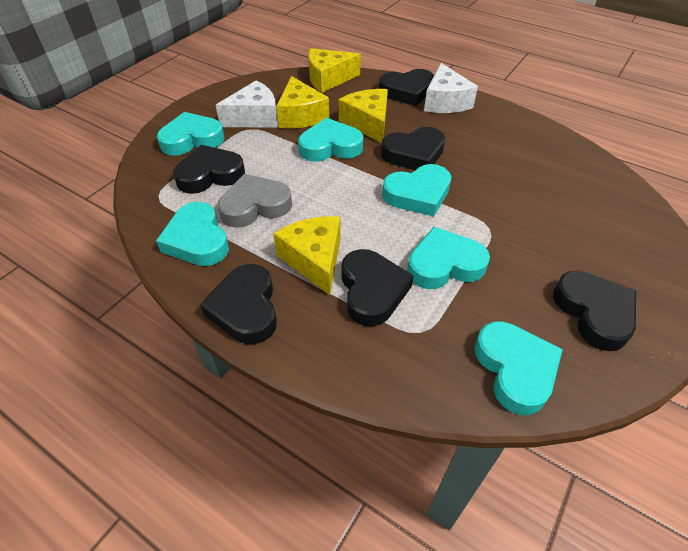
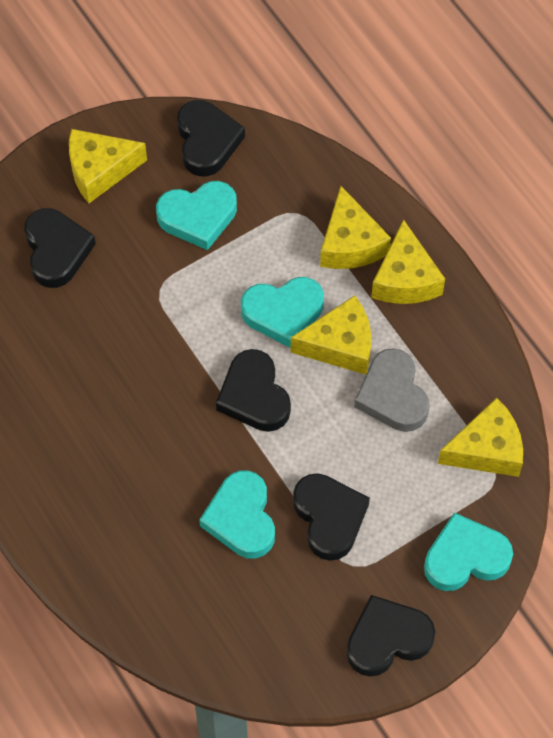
black heart: [173,145,245,194] [200,264,277,344] [342,249,414,326] [379,69,434,106] [381,127,445,170] [553,271,636,351] = 6 -> [24,208,96,288] [177,100,245,176] [216,349,291,432] [293,473,370,561] [347,595,435,677] = 5
turquoise heart: [156,202,229,266] [157,112,224,156] [298,118,363,162] [382,164,451,216] [407,227,490,289] [474,321,563,415] = 6 -> [156,181,237,250] [199,470,275,559] [241,277,324,348] [424,513,513,591] = 4
white cheese: [216,80,278,128] [424,63,478,113] = 2 -> none = 0
yellow cheese: [273,216,341,295] [276,76,329,129] [308,48,361,93] [339,89,388,143] = 4 -> [69,129,147,203] [291,296,371,375] [320,186,391,269] [371,220,445,304] [438,398,523,477] = 5

